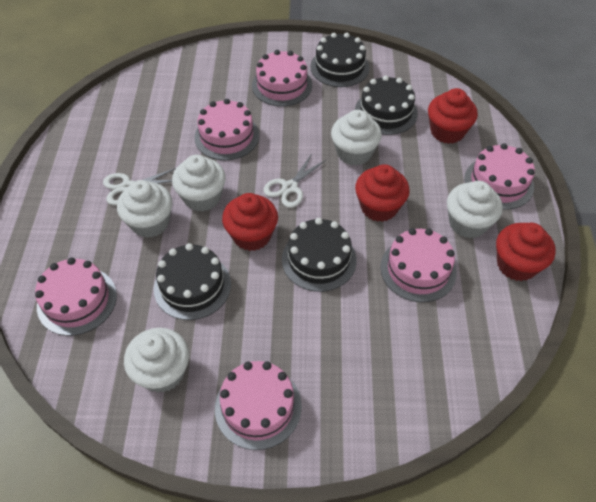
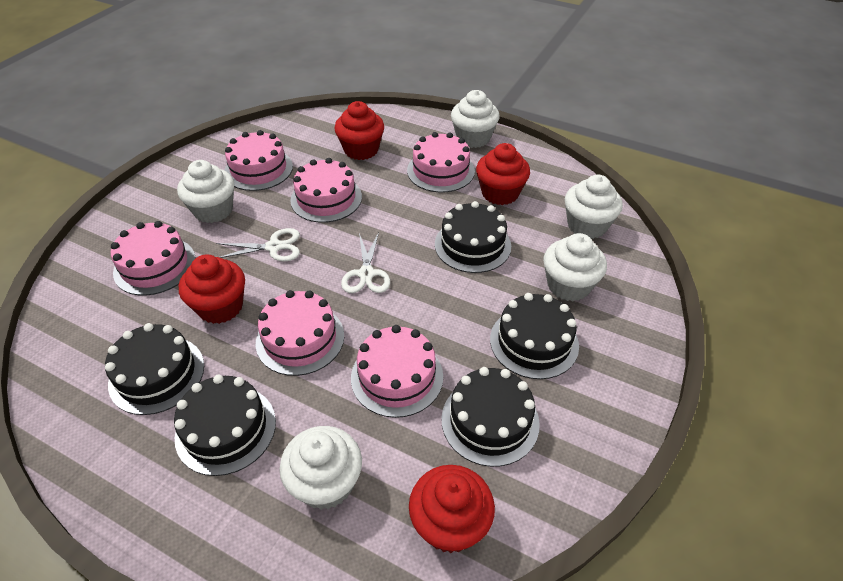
black cake: [154,243,231,320] [282,218,357,292] [310,33,370,87] [355,75,418,135] = 4 -> [105,323,204,415] [174,374,276,476] [435,201,511,273] [441,367,540,467] [490,293,579,379] = 5

